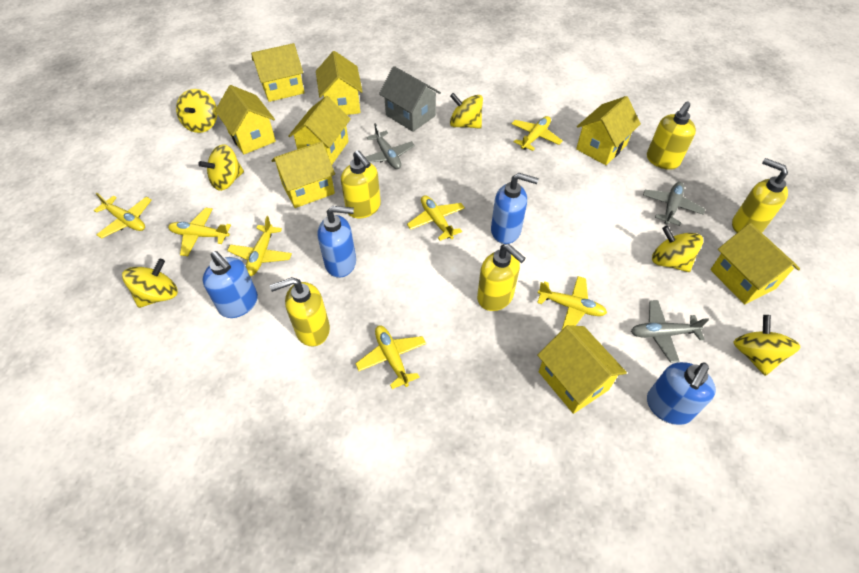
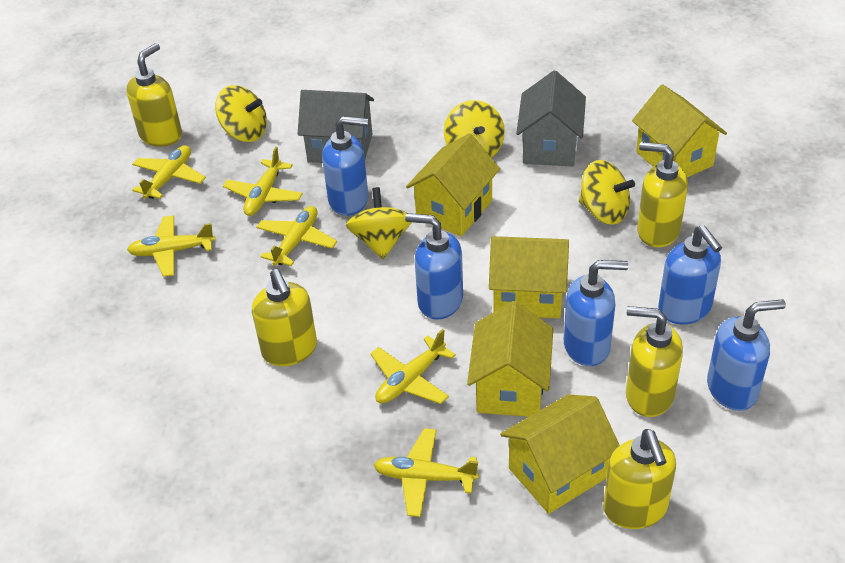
blue soap dispenser: [203,251,258,318] [318,206,356,278] [491,173,539,244] [647,362,716,425] = 4 -> [322,116,368,216] [405,213,463,320] [564,260,628,366] [658,226,722,324] [707,299,786,411] = 5
grey house: [379,66,441,132] = 1 -> [298,90,374,163] [516,71,586,167] = 2
grey plane: [365,123,415,169] [631,300,709,363] [643,182,705,226] = 3 -> none = 0
yellow house: [215,85,276,154] [251,43,305,102] [271,141,335,208] [288,96,351,164] [316,51,363,115] [537,325,627,414] [576,96,641,165] [710,223,800,304] = 8 -> [406,133,500,236] [467,301,553,417] [489,236,569,319] [500,394,620,514] [632,84,727,177] = 5
yellow plane: [94,193,152,239] [168,208,231,256] [227,216,292,276] [355,325,426,389] [407,195,465,241] [511,116,563,151] [537,276,607,329] = 7 -> [127,215,215,277] [132,145,206,199] [223,147,303,216] [256,206,337,266] [370,329,456,404] [374,428,479,517] = 6
yellow spinning top: [122,259,178,308] [176,89,217,133] [198,144,244,191] [450,93,483,129] [652,226,703,272] [733,315,800,376] = 6 -> [215,85,267,142] [346,187,412,259] [444,100,505,158] [579,160,635,225] = 4

